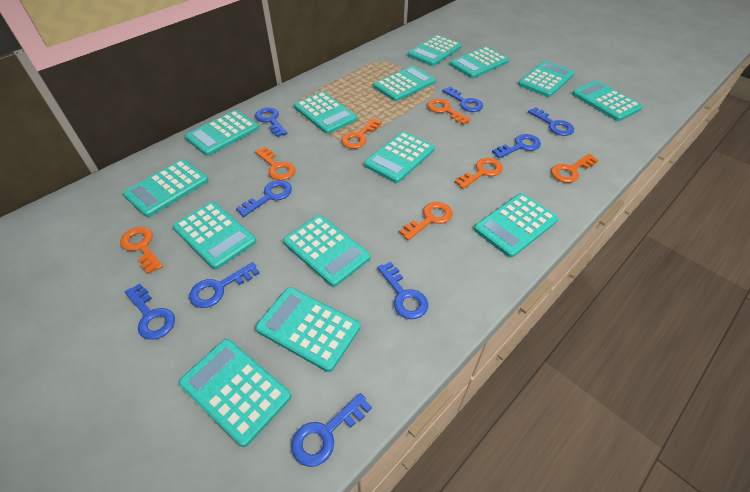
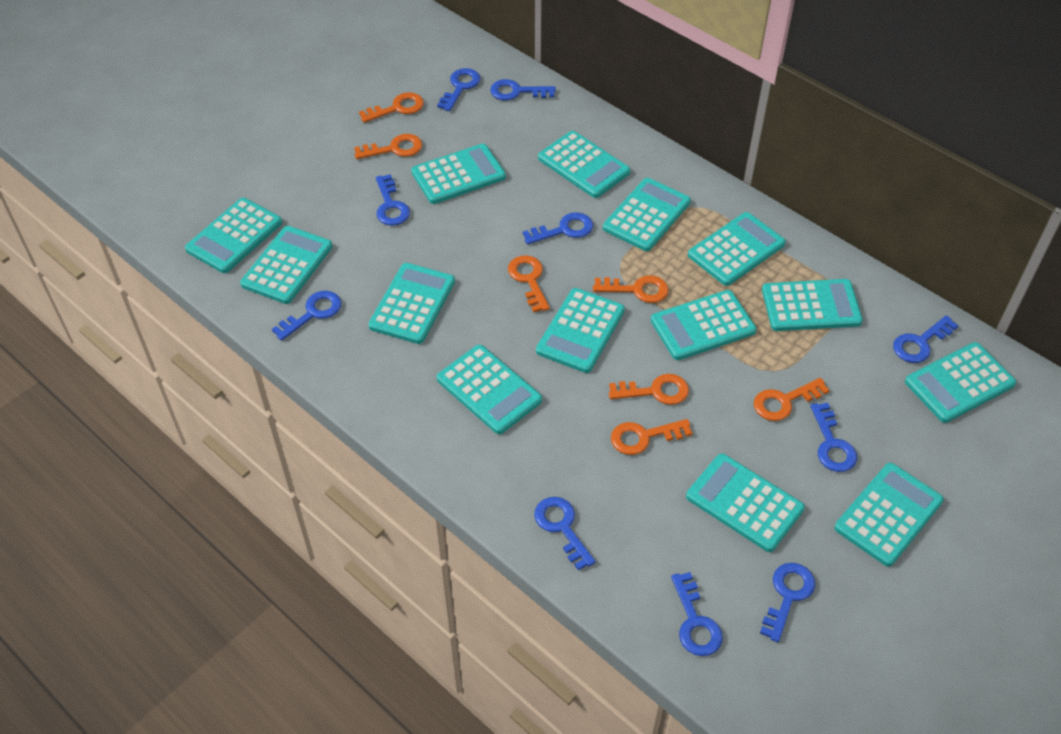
blue key: [125,283,175,340] [189,262,260,308] [236,180,292,217] [255,107,288,137] [291,393,372,467] [377,262,428,319] [442,87,483,112] [492,134,541,158] [528,107,574,136] = 9 -> [272,291,341,341] [376,174,410,226] [437,68,480,111] [490,79,556,100] [523,212,593,245] [534,497,595,570] [671,572,723,656] [760,563,815,642] [810,403,857,472] [893,315,959,363] = 10

